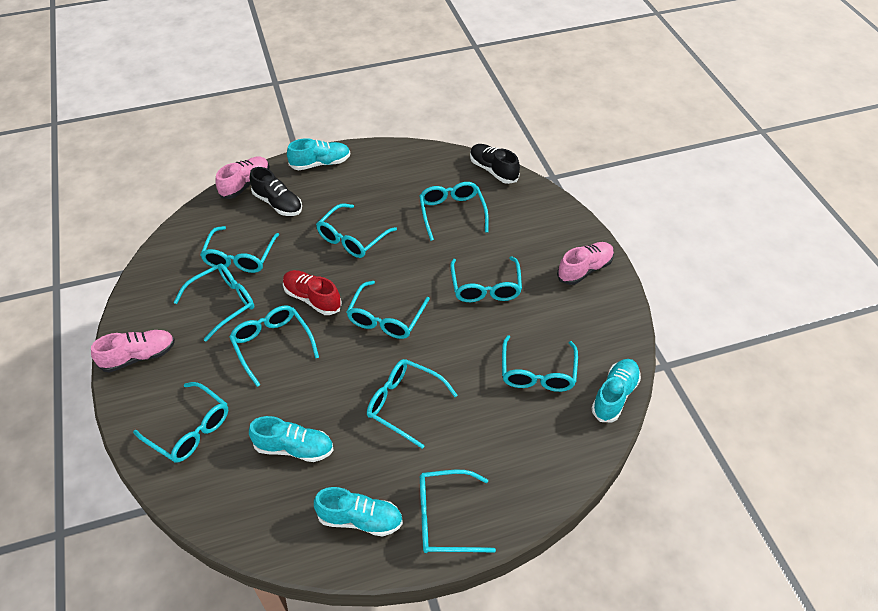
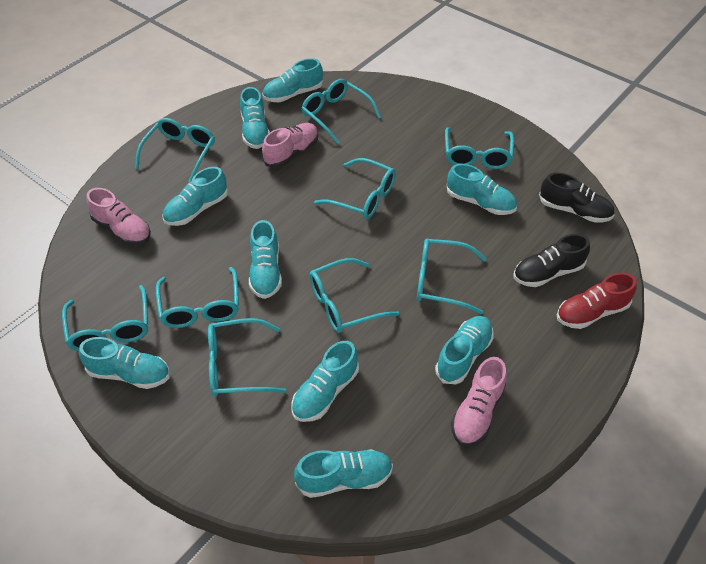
turquoise glasses: [133,382,228,463] [174,263,254,342] [200,226,279,273] [229,305,319,387] [316,204,397,258] [347,281,430,339] [367,359,457,449] [419,182,489,241] [420,470,496,553] [450,256,522,302] [502,335,578,392] = 11 -> [62,285,148,351] [135,118,215,182] [156,267,239,328] [208,318,286,397] [301,79,381,144] [309,258,399,333] [314,158,396,219] [417,239,487,314] [445,127,514,169] = 9
turquoise shoe: [249,416,334,462] [287,138,351,170] [314,487,403,537] [591,359,641,423] = 4 -> [79,337,170,389] [162,167,228,226] [240,87,270,149] [249,220,282,299] [262,58,323,102] [291,341,359,422] [294,449,393,498] [435,316,494,384] [447,164,517,215] = 9

